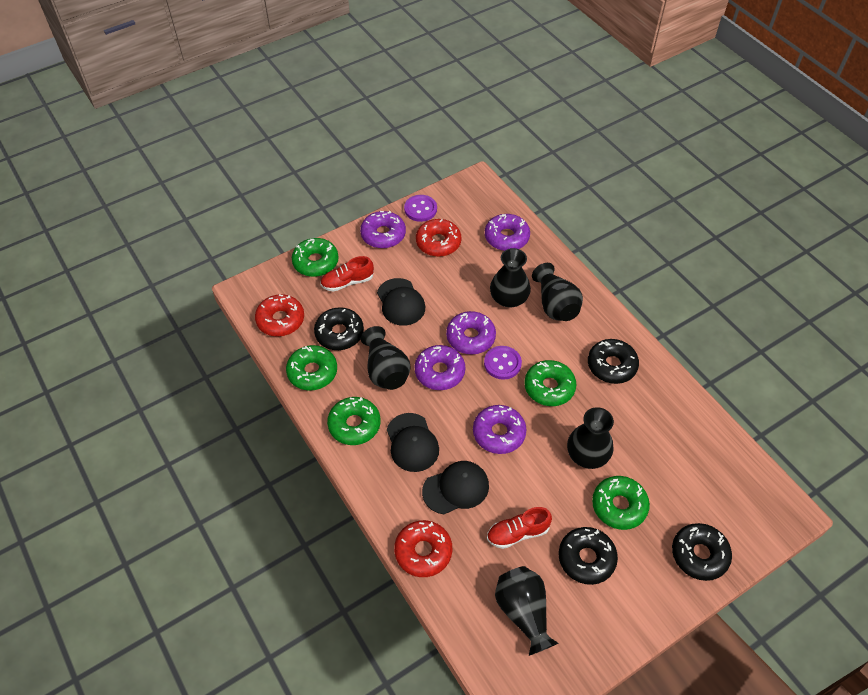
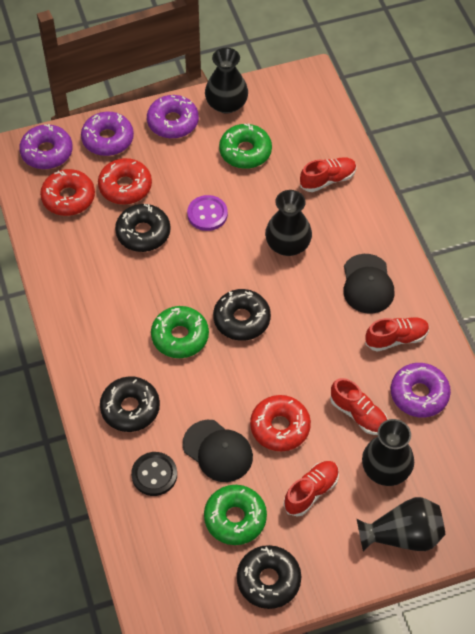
black button: none = 0 -> [131,452,177,496] = 1
black cap: [377,278,425,326] [387,413,439,472] [422,461,489,514] = 3 -> [183,420,253,482] [343,254,394,314] = 2
black vase: [361,326,411,390] [490,248,531,307] [495,566,558,656] [532,263,583,321] [567,407,614,469] = 5 -> [205,48,248,113] [265,190,312,256] [357,497,445,552] [362,419,414,486] = 4
green donut: [286,345,337,391] [292,238,339,277] [327,397,381,445] [524,360,576,406] [592,476,650,530] = 5 -> [151,306,209,358] [204,485,267,545] [219,123,272,169] = 3
purple button: [404,195,437,222] [484,346,522,380] = 2 -> [187,195,228,231] = 1
purple donut: [360,211,406,249] [414,345,466,390] [446,311,496,355] [473,405,527,454] [485,214,530,251] = 5 -> [19,124,73,169] [81,112,134,156] [147,95,199,139] [391,363,451,418] = 4
red shoe: [320,256,374,292] [487,507,552,549] = 2 -> [283,461,339,517] [300,157,356,192] [330,378,388,435] [365,317,429,352] = 4

